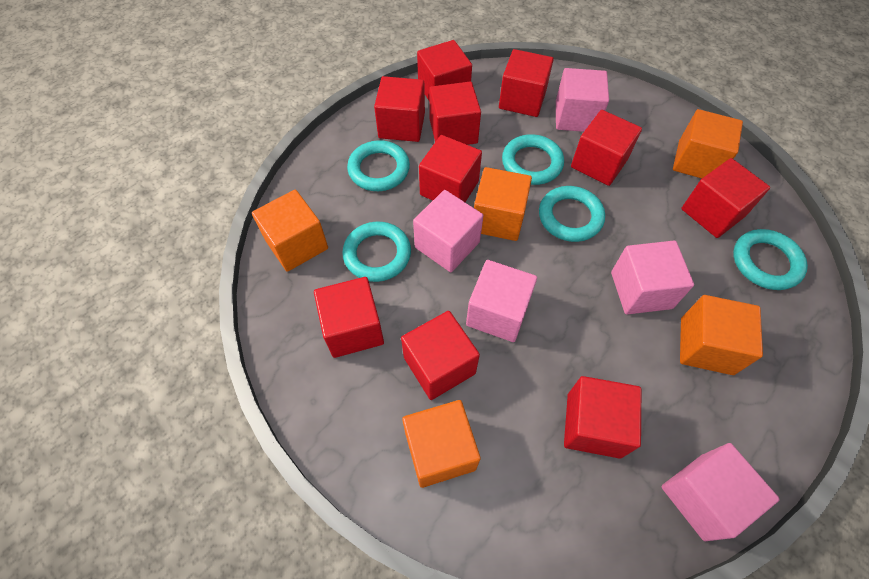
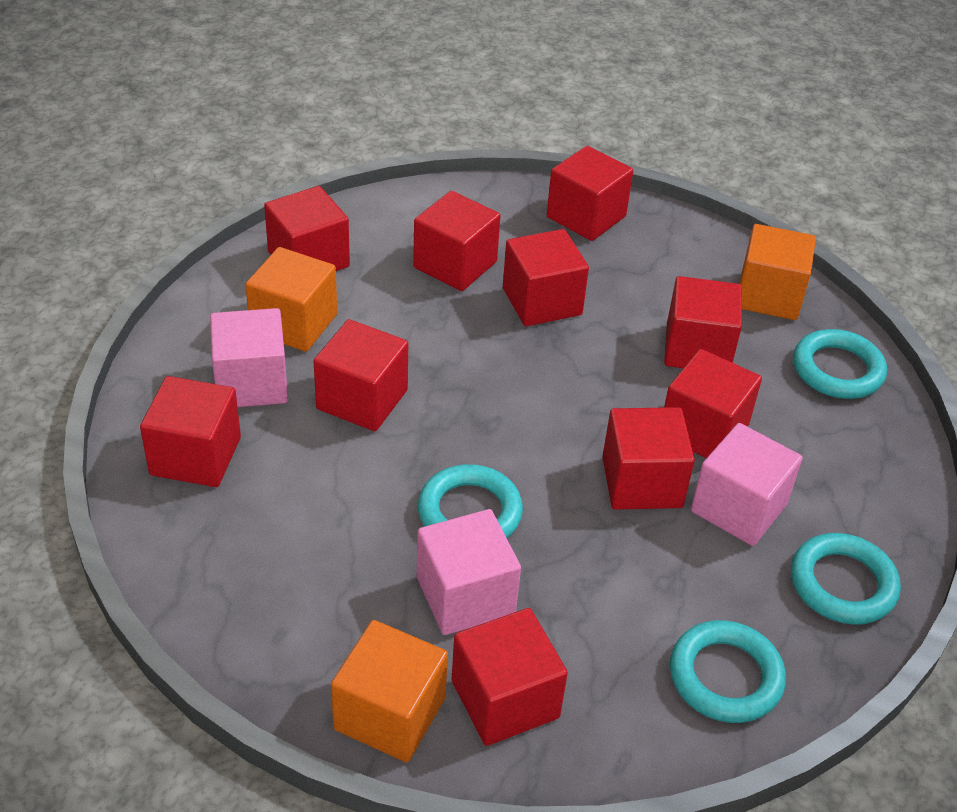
orange cube: [252,190,328,272] [402,400,481,488] [474,167,532,241] [673,109,743,178] [680,295,763,375] = 5 -> [245,247,337,352] [331,620,448,762] [739,224,816,320] = 3
pink cube: [413,190,483,272] [466,260,537,342] [556,68,609,132] [611,241,694,314] [661,443,780,541] = 5 -> [210,308,288,407] [417,509,521,635] [691,423,803,546] = 3
turquoise ring: [342,222,411,282] [347,140,410,191] [502,134,564,185] [539,186,605,242] [733,229,808,290] = 5 -> [418,464,523,538] [670,620,786,723] [791,533,901,624] [793,329,887,399] = 4

